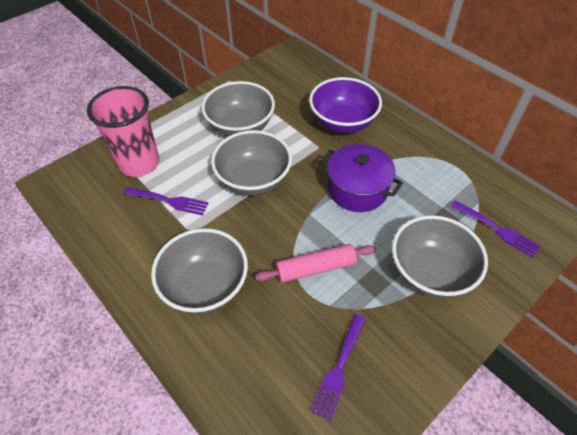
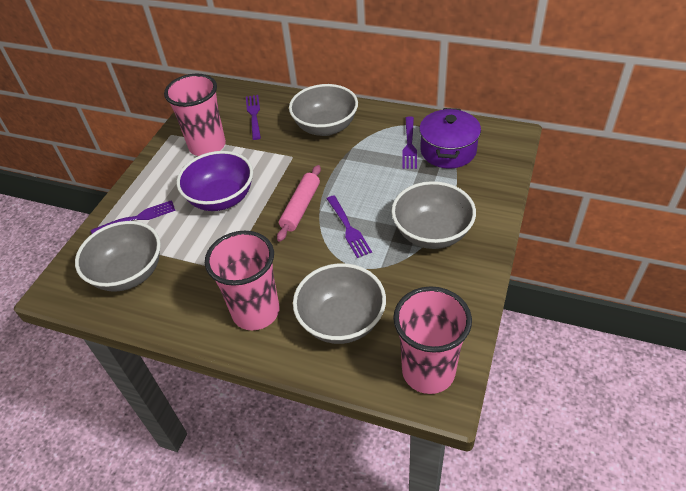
pink cup: [87,86,160,177] = 1 -> [164,74,226,156] [205,231,279,330] [393,286,472,394] = 3
purple fork: [123,187,209,215] [310,314,365,421] [451,200,540,257] = 3 -> [91,200,176,234] [246,95,261,140] [327,195,372,258] [402,116,417,169] = 4

